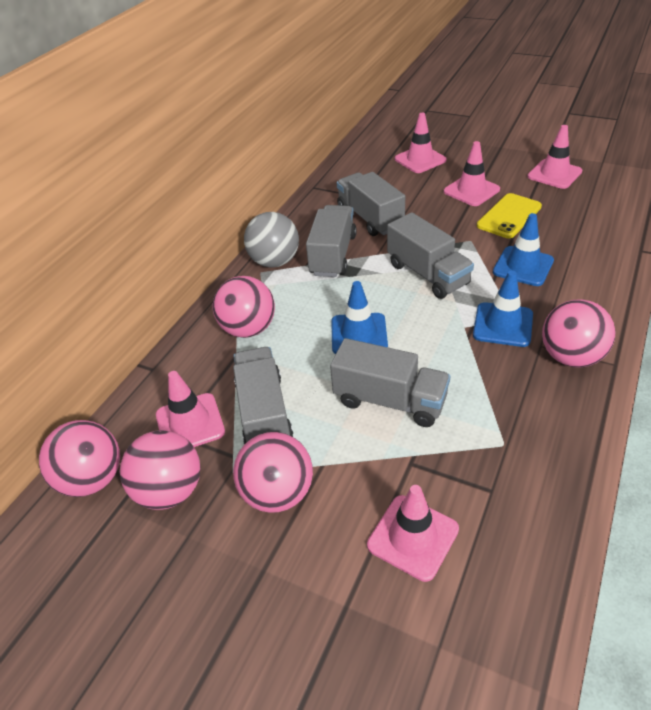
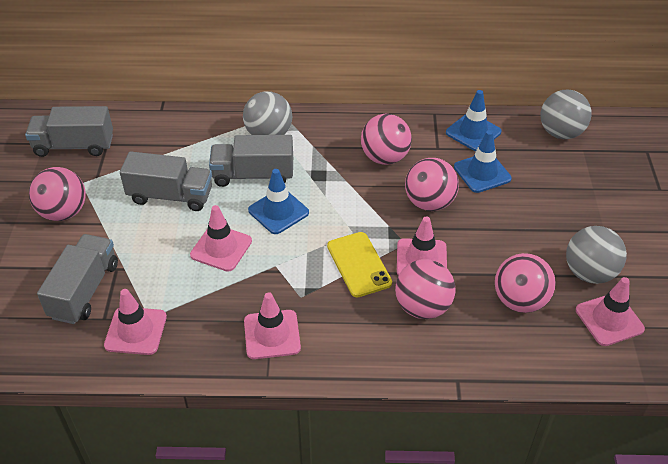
grey ball: [244,212,299,268] = 1 -> [243,92,292,135] [540,89,592,139] [566,226,627,284] = 3
grey truck: [233,347,293,444] [306,205,357,277] [330,338,450,427] [337,172,405,236] [387,212,474,299] = 5 -> [25,106,113,157] [37,234,118,324] [120,151,212,211] [209,135,293,187] = 4

